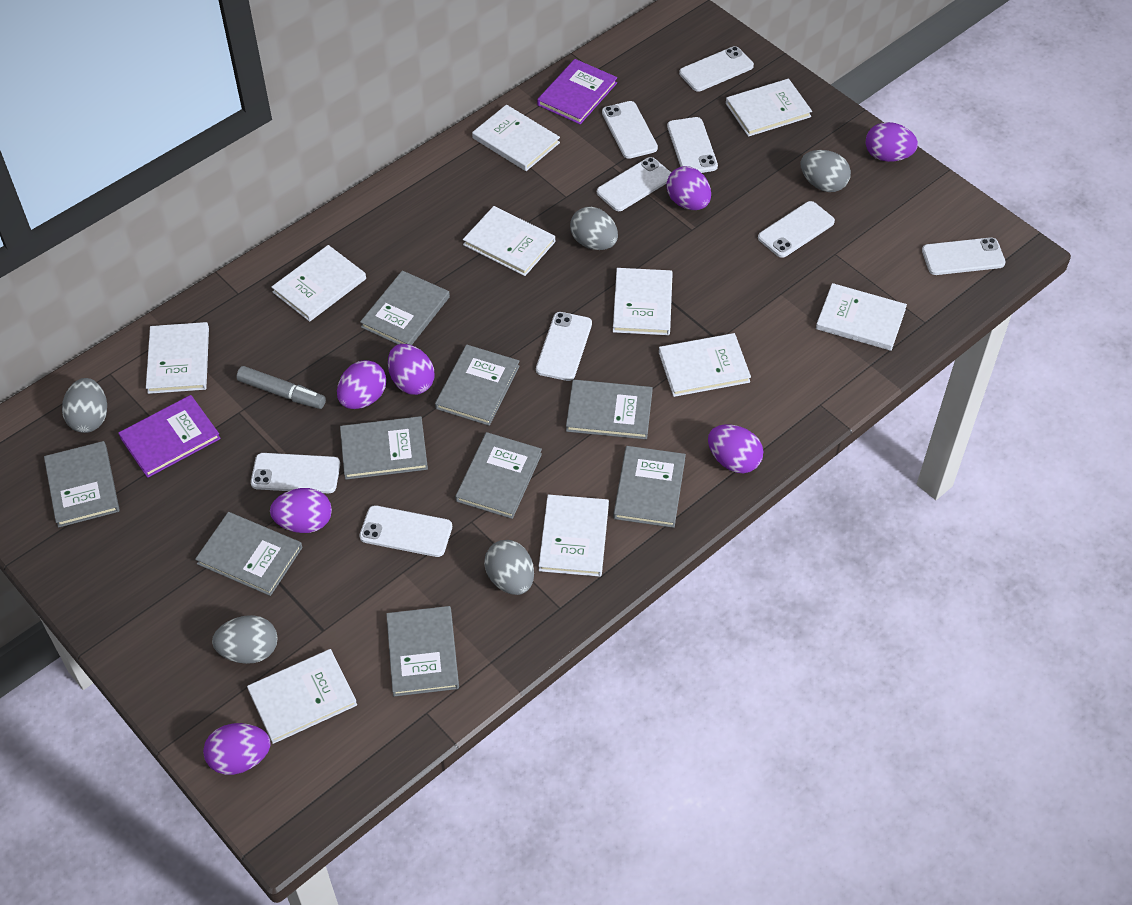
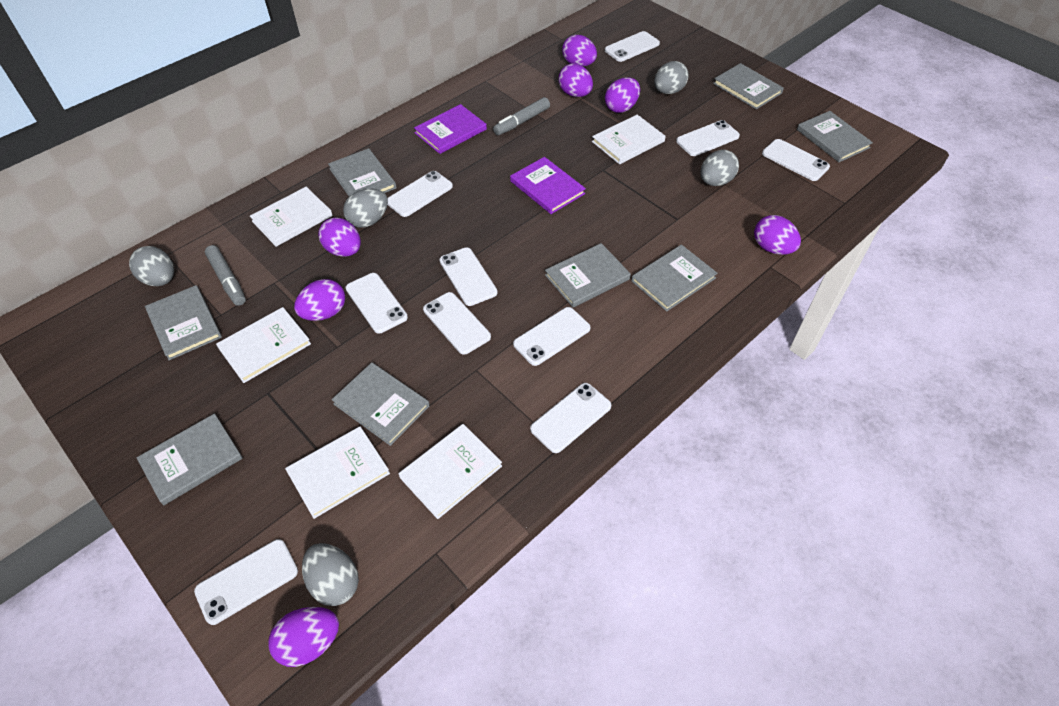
grey book: [44,441,120,528] [195,512,303,596] [340,416,428,480] [360,271,450,345] [386,606,459,696] [435,345,520,426] [455,432,542,519] [566,380,653,439] [613,446,686,528] = 9 -> [137,414,243,505] [145,285,222,360] [328,148,396,197] [332,363,430,446] [545,243,631,307] [631,245,718,311] [713,63,784,109] [797,111,873,162] = 8
grey marker: [236,366,326,409] = 1 -> [205,245,246,306] [493,97,550,135] = 2
white book: [146,322,209,394] [247,649,357,744] [271,245,366,322] [463,206,555,276] [472,105,560,171] [539,494,609,577] [613,268,673,335] [659,333,751,397] [726,79,812,137] [816,283,907,351] = 10 -> [216,307,311,383] [250,187,333,247] [285,427,390,519] [398,424,502,519] [592,114,666,164] = 5
white phone: [251,453,340,493] [359,505,452,557] [536,312,592,381] [597,157,671,211] [602,101,658,159] [667,117,718,173] [679,46,754,92] [758,201,835,258] [922,237,1006,275] = 9 -> [194,539,298,625] [346,273,408,333] [388,171,453,217] [423,292,491,355] [439,247,498,306] [513,307,591,366] [530,383,611,453] [605,31,660,62] [676,120,740,156] [762,139,830,181] = 10

